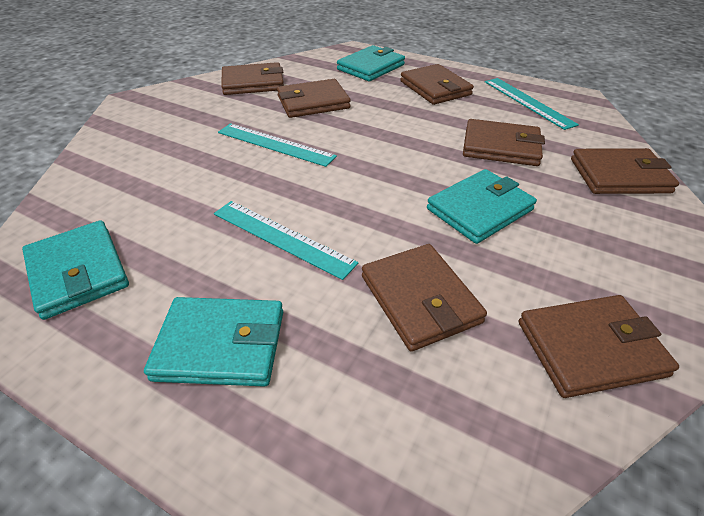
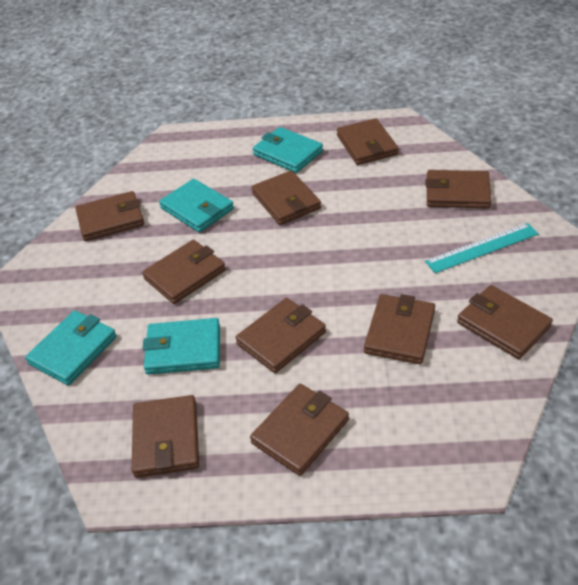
brown wallet: [221,62,284,95] [277,79,351,118] [362,244,487,352] [400,64,474,105] [463,119,545,166] [519,295,679,398] [571,148,679,194] = 7 -> [75,191,144,241] [132,395,199,478] [142,240,226,304] [235,298,326,373] [250,384,349,476] [251,170,321,225] [337,118,399,165] [364,294,435,364] [426,170,492,209] [457,285,553,359] = 10
turquoise ruler: [214,201,358,280] [218,123,337,167] [485,78,579,130] = 3 -> [425,223,539,273] = 1

